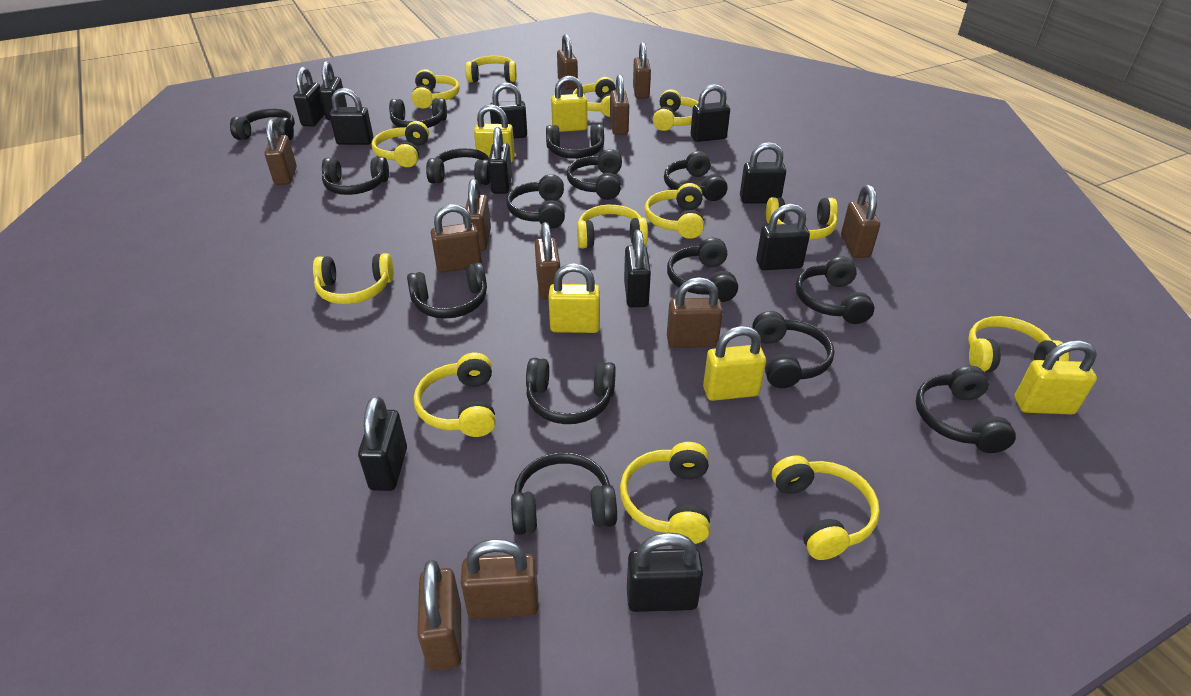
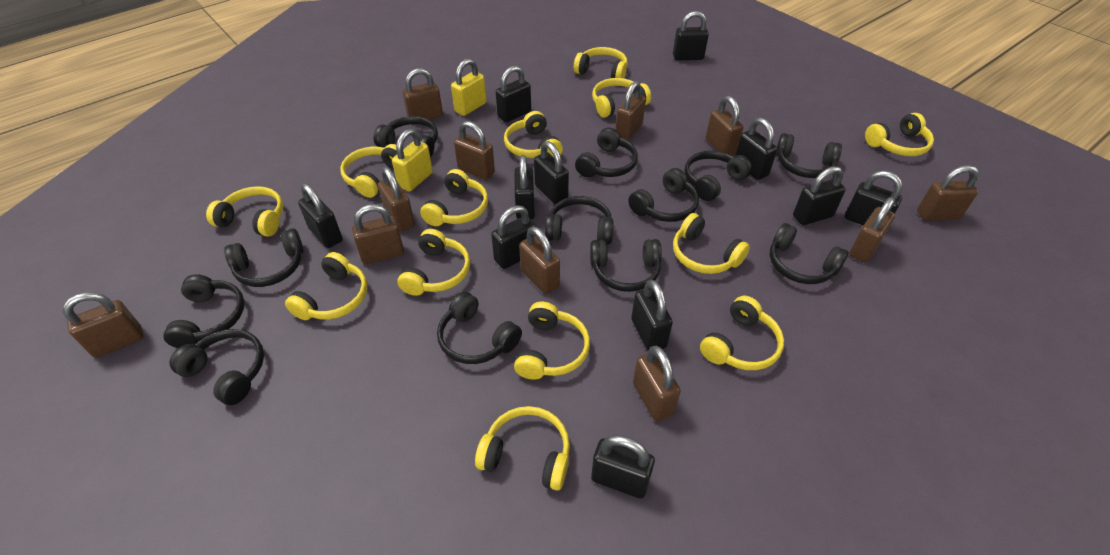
black headphones: [230,109,295,141] [322,157,389,195] [389,98,447,128] [407,263,487,319] [426,148,490,185] [506,174,565,229] [511,452,617,535] [526,358,616,424] [546,124,604,159] [567,149,622,200] [664,151,727,201] [667,238,738,302] [752,311,834,388] [796,256,874,324] [916,366,1016,453] = 15 -> [163,274,245,348] [169,329,264,405] [224,228,303,287] [374,116,438,157] [437,292,522,364] [545,196,613,245] [575,127,638,178] [590,239,662,292] [628,168,699,222] [685,151,752,201] [769,223,849,284] [776,133,842,178] = 12
yellow padlock: [474,104,515,162] [548,263,600,333] [551,76,587,132] [703,326,766,401] [1015,340,1097,415] = 5 -> [392,129,433,191] [451,58,486,116] = 2

